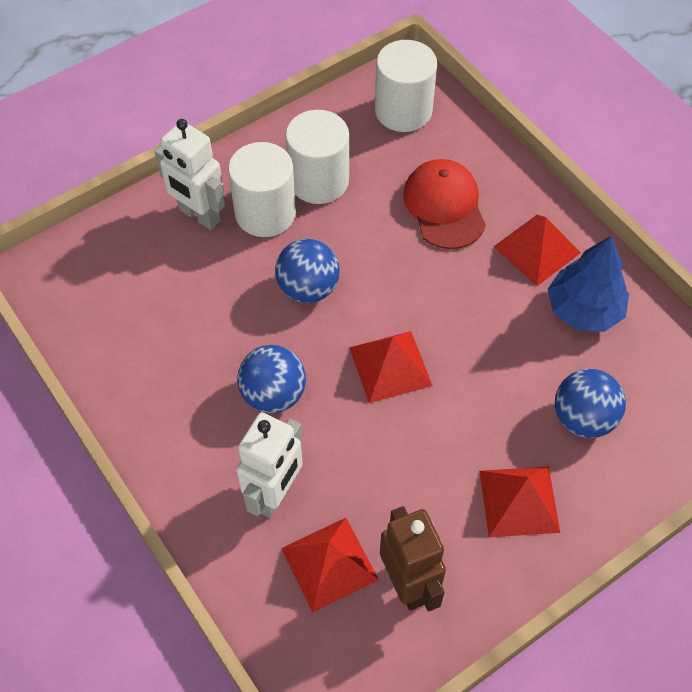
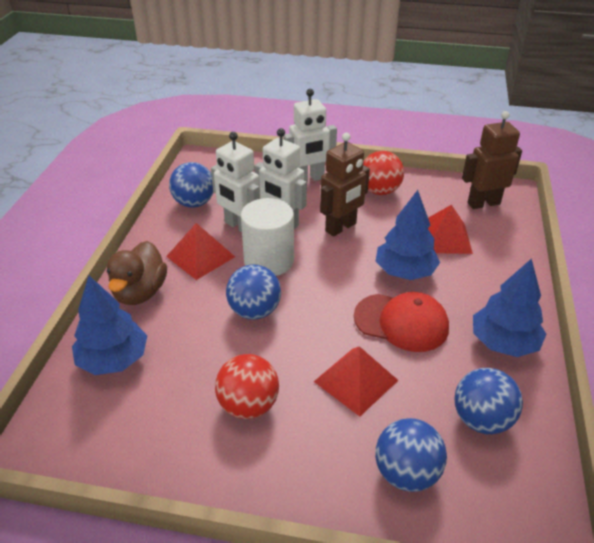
blue ball: [237,345,306,413] [275,239,340,303] [555,369,626,438] = 3 -> [169,162,214,208] [226,264,281,320] [375,418,447,492] [454,368,523,434] = 4
blue tree: [548,236,629,332] = 1 -> [72,276,147,375] [376,190,440,280] [473,258,546,357] = 3
brown duck: none = 0 -> [107,241,167,305] = 1
brown robot: [380,506,446,611] = 1 -> [320,133,370,237] [462,111,522,209] = 2
red ball: none = 0 -> [215,354,279,419] [363,151,404,195] = 2
red pyramid: [281,518,379,613] [349,331,433,403] [480,466,560,537] [493,215,581,286] = 4 -> [166,223,235,280] [314,346,398,416] [428,205,473,254] = 3
white cylinder: [228,142,296,237] [285,110,349,204] [375,40,437,132] = 3 -> [241,198,294,276] = 1
white robot: [155,119,225,230] [236,412,303,518] = 2 -> [211,132,260,232] [254,128,307,229] [283,89,337,182] = 3

